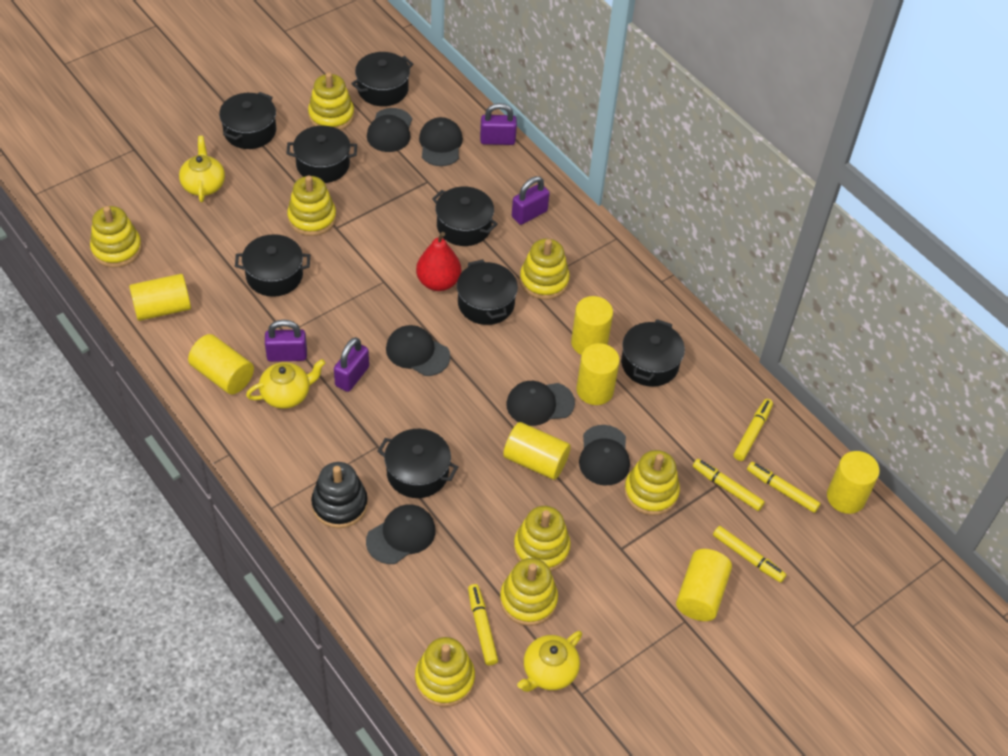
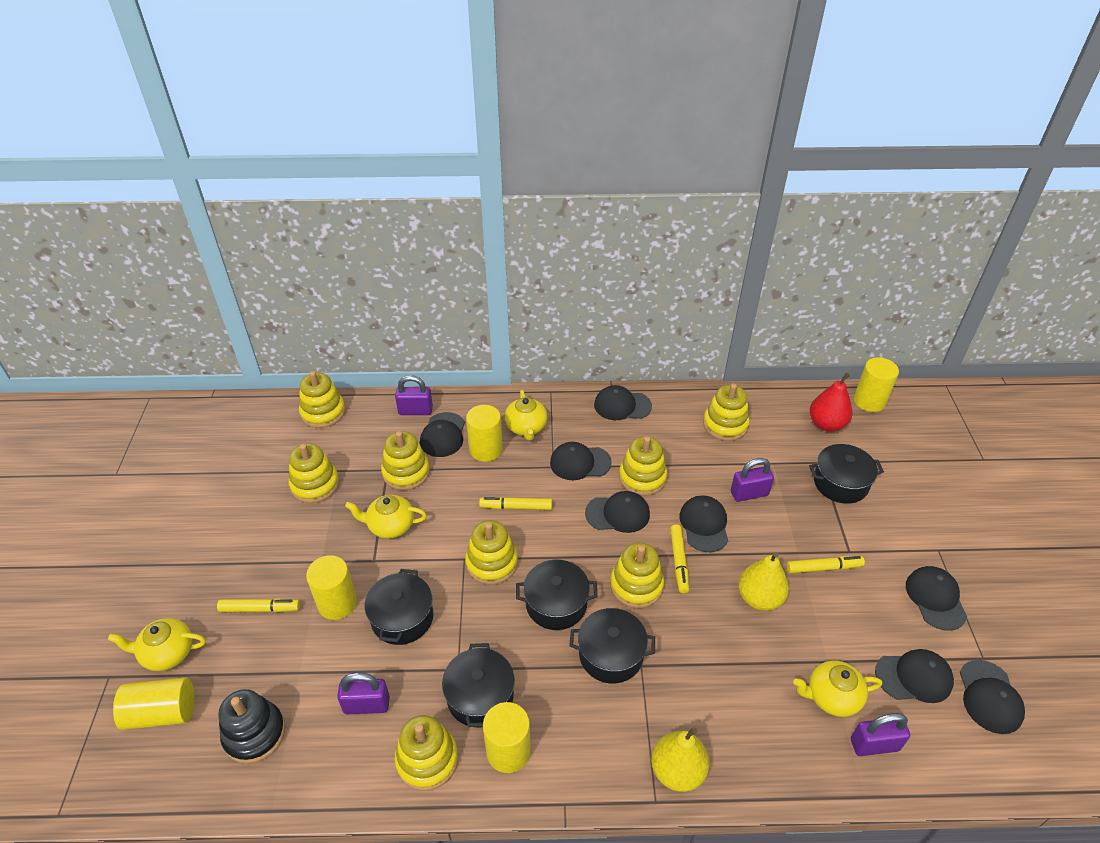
black cap: [366,504,436,564] [367,108,412,152] [386,325,450,376] [419,117,463,166] [506,381,575,426] [579,425,630,486] = 6 -> [420,412,465,457] [550,442,611,480] [585,491,650,533] [594,385,652,420] [679,495,728,552] [875,649,954,703] [906,566,967,631] [960,660,1025,734] = 8
black pot: [219,92,276,149] [235,234,310,297] [286,125,357,183] [351,52,413,106] [377,429,458,498] [432,187,498,246] [457,259,518,325] [621,319,685,387] = 8 -> [365,569,433,645] [442,643,515,728] [516,559,598,630] [569,608,655,683] [809,444,884,504] = 5
yellow cylinder: [129,274,191,321] [188,334,254,395] [503,422,571,480] [571,296,613,355] [577,343,620,405] [676,549,732,621] [827,451,880,514] = 7 -> [113,678,194,730] [306,555,357,620] [466,405,503,462] [483,702,531,773] [854,357,899,412] = 5
yellow marker: [468,584,498,666] [693,459,765,511] [713,526,787,582] [734,399,773,461] [747,462,821,513] = 5 -> [217,598,300,612] [479,497,552,510] [670,524,689,593] [787,556,865,573] = 4
yellow pear: none = 0 -> [651,727,710,792] [738,552,789,611] = 2
yellow teapot: [179,136,225,202] [246,359,325,409] [517,631,582,692] = 3 -> [108,618,206,671] [345,495,427,539] [505,390,547,441] [793,660,882,717] = 4

